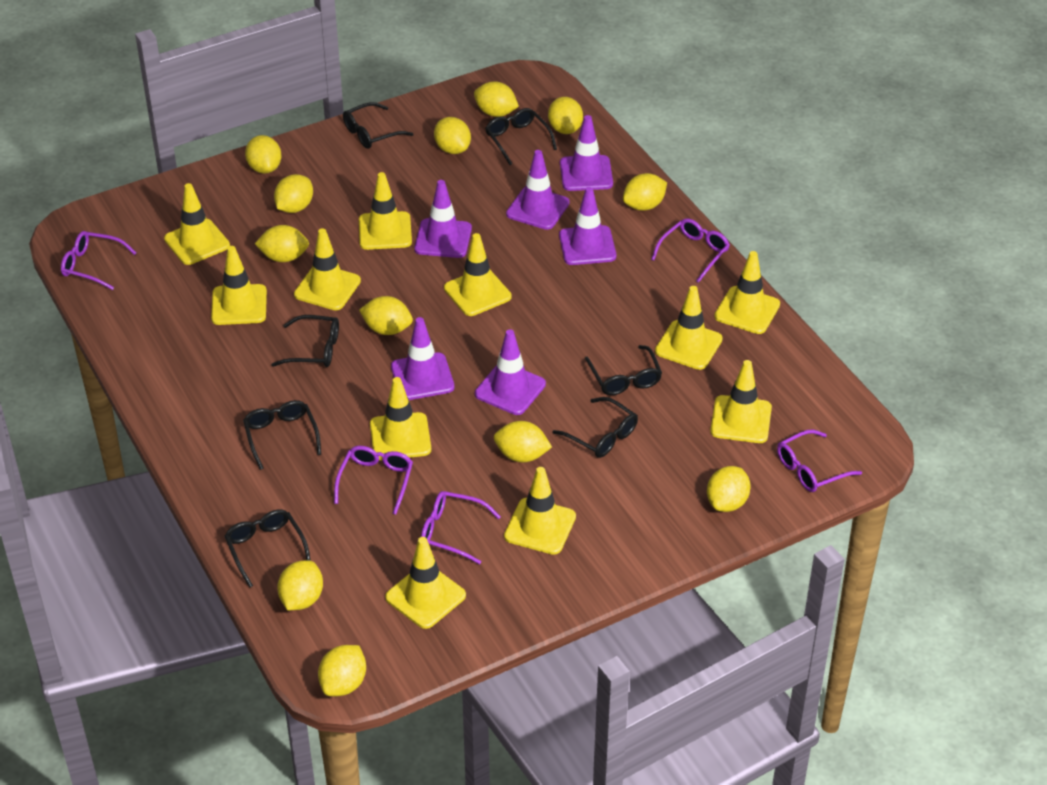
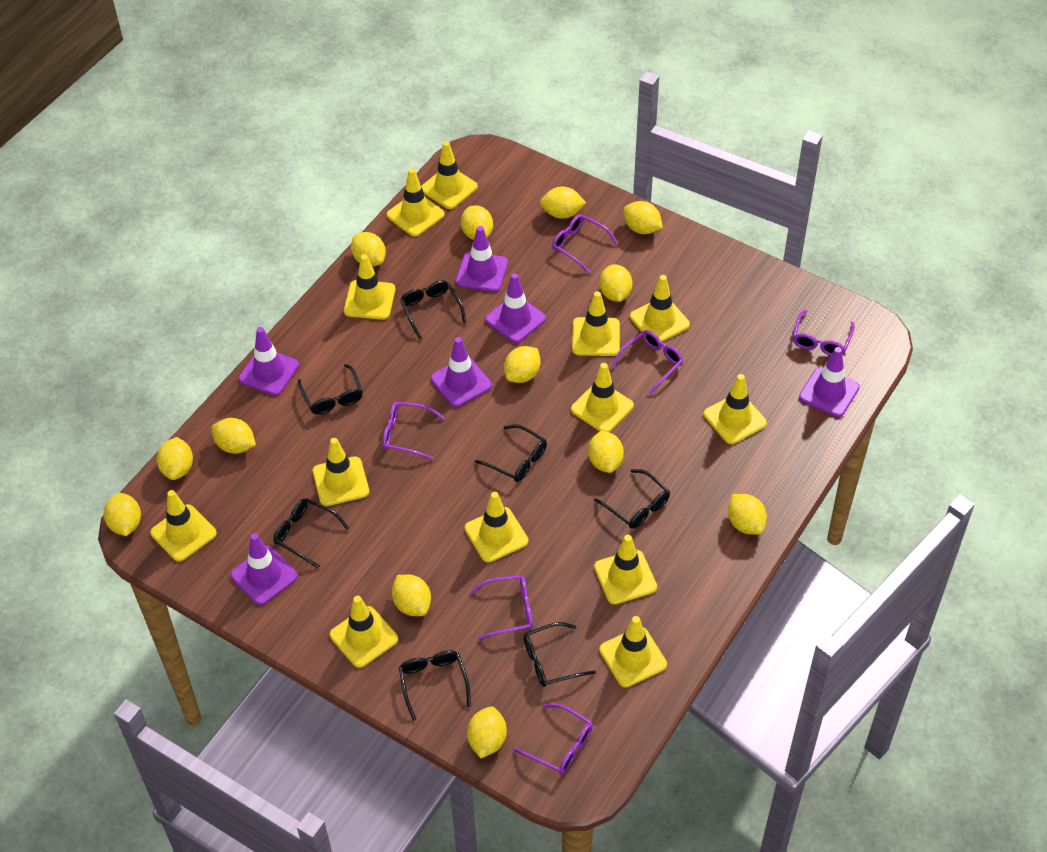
purple glasses: [61,231,136,290] [334,446,413,515] [421,491,501,564] [651,218,730,283] [777,430,862,492] = 5 -> [382,402,444,460] [470,575,533,640] [513,703,593,774] [552,214,618,273] [611,330,683,395] [793,309,855,356] = 6
yellow lemon: [245,135,281,174] [255,225,309,262] [274,174,313,213] [277,560,323,610] [318,645,366,696] [359,296,413,335] [434,117,471,154] [474,81,519,117] [494,421,552,462] [548,97,583,134] [623,173,667,211] [707,466,751,512] = 12 -> [104,493,141,536] [157,437,193,480] [211,418,256,454] [351,232,386,267] [392,575,431,616] [461,205,493,240] [467,706,507,758] [504,346,540,383] [540,186,586,219] [588,431,624,473] [599,264,632,302] [623,201,663,234] [728,494,767,535] = 13
yellow traffic cone: [164,183,230,265] [211,246,267,325] [294,228,361,310] [359,172,412,250] [370,377,431,460] [385,537,466,629] [444,233,512,316] [504,467,576,555] [655,286,723,370] [710,360,772,443] [714,251,780,334] = 11 -> [150,490,217,562] [313,438,369,506] [330,596,398,668] [344,254,395,320] [387,168,445,237] [422,141,478,209] [465,492,528,562] [571,363,634,432] [572,291,620,356] [594,535,657,605] [599,616,667,688] [630,275,690,342] [704,374,767,444] = 13

